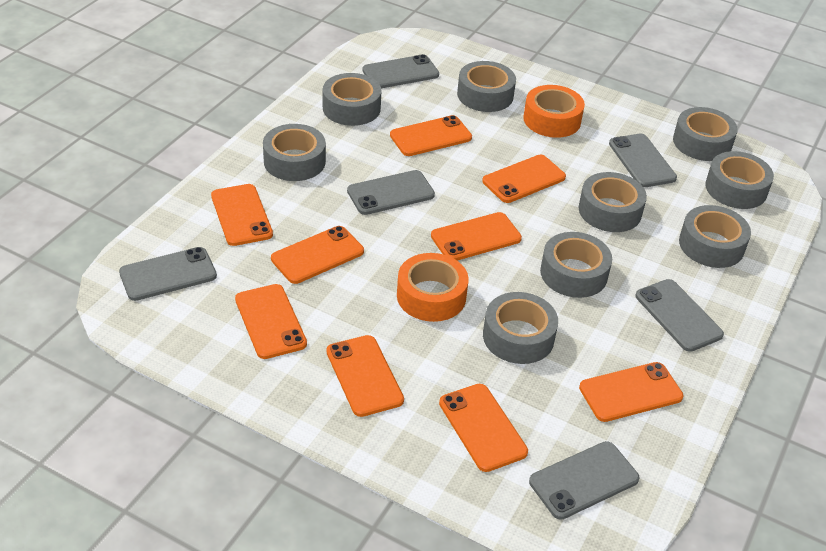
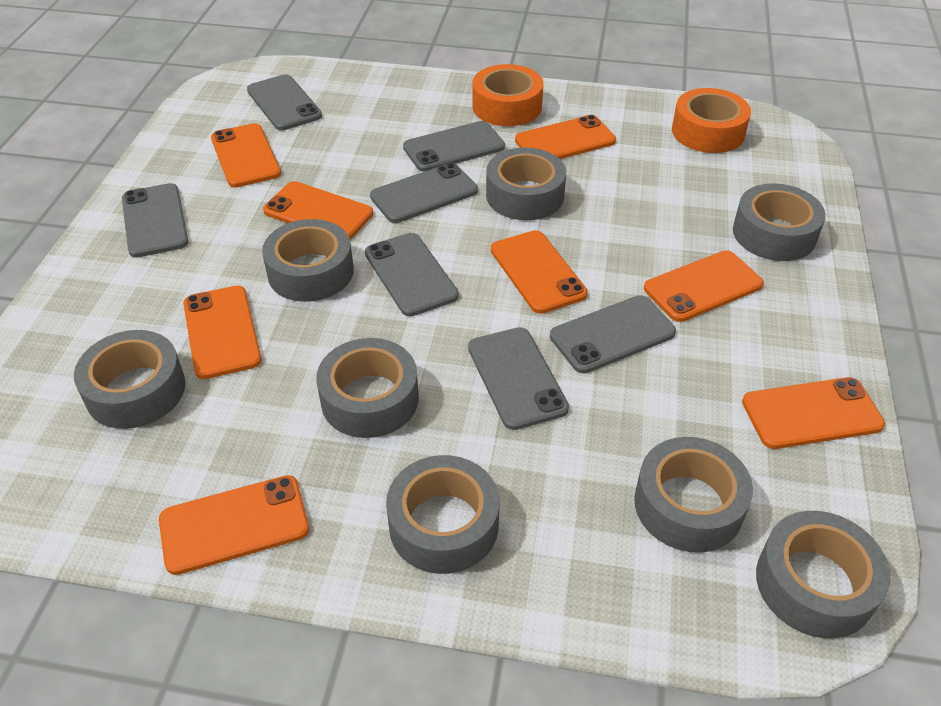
grey phone: [119,247,217,301] [347,170,435,215] [362,54,439,88] [529,441,639,520] [609,134,677,187] [635,279,724,352] = 6 -> [122,183,189,258] [247,74,322,130] [365,233,459,316] [370,163,478,223] [403,121,505,172] [468,327,569,430] [550,295,676,373] = 7
grey tape: [263,124,326,181] [323,73,382,126] [457,61,516,112] [483,292,558,364] [540,232,612,298] [579,172,647,232] [673,107,738,161] [679,205,751,268] [705,151,774,209] = 9 -> [74,330,186,429] [262,219,354,302] [316,338,419,438] [386,455,499,574] [486,147,566,220] [634,437,753,553] [733,183,826,261] [756,511,890,639] = 8
orange phone: [211,184,273,246] [235,284,307,359] [271,226,364,284] [326,335,404,417] [390,115,472,156] [431,212,522,261] [439,384,528,472] [482,155,566,203] [579,362,683,422] = 9 -> [159,475,309,575] [183,286,262,379] [211,123,281,188] [263,181,373,239] [491,230,588,314] [515,115,616,159] [644,250,764,322] [742,377,885,449] = 8

